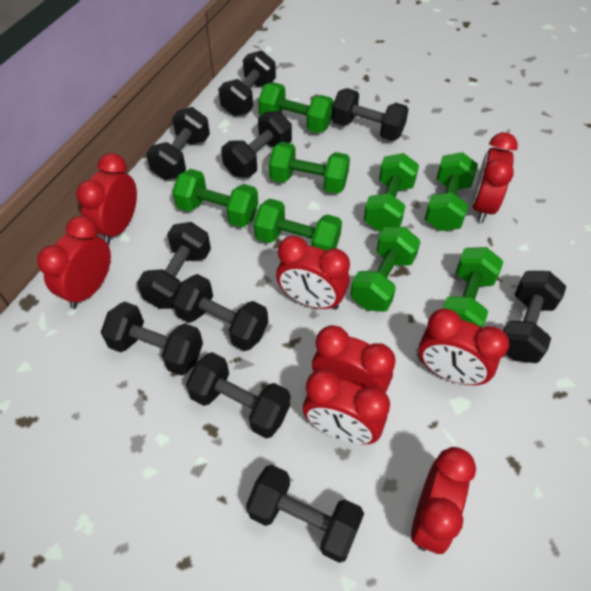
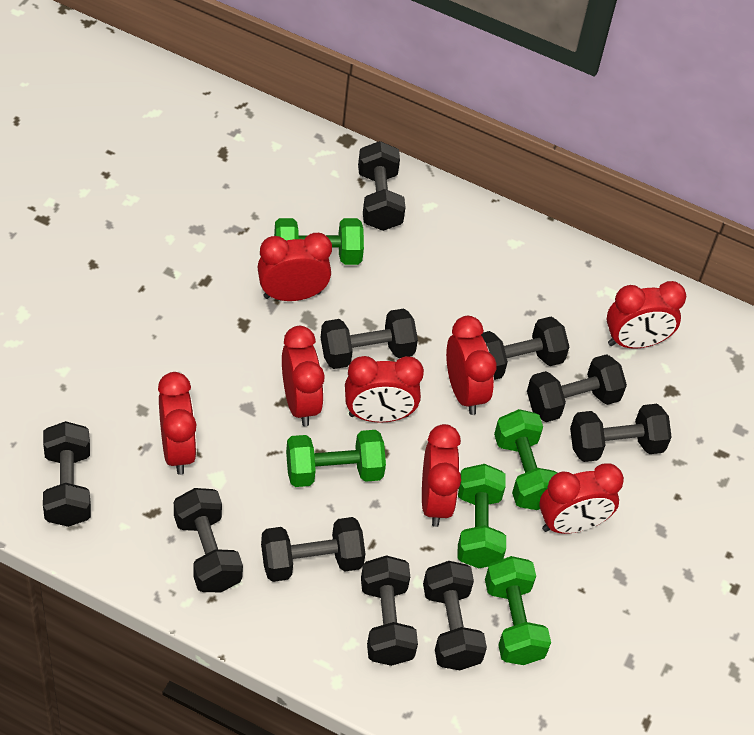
green dumbbell: [172,169,258,228] [254,199,342,251] [258,82,334,133] [269,142,350,194] [350,227,420,312] [364,153,419,232] [425,152,478,231] [443,247,504,328] = 8 -> [274,218,364,265] [286,430,386,487] [458,464,506,568] [485,556,551,665] [494,409,558,510] = 5

